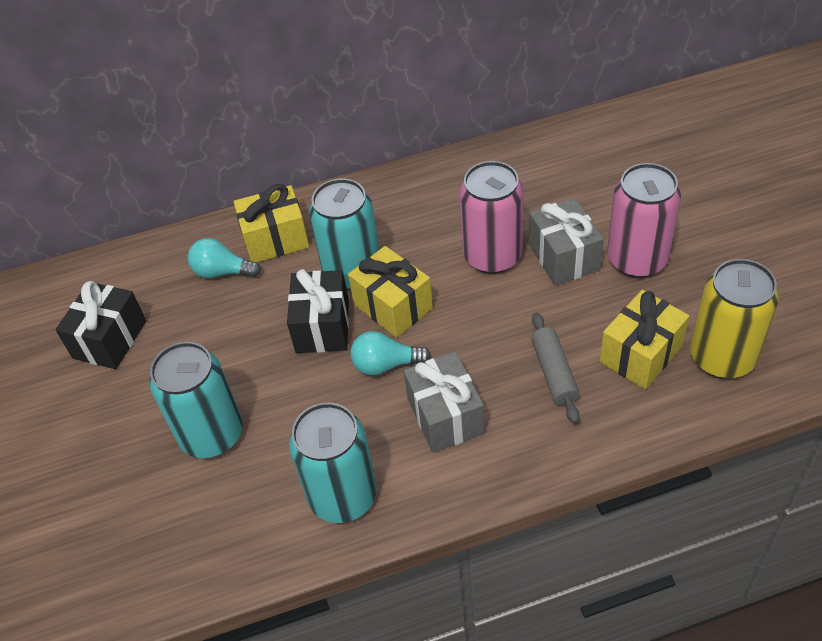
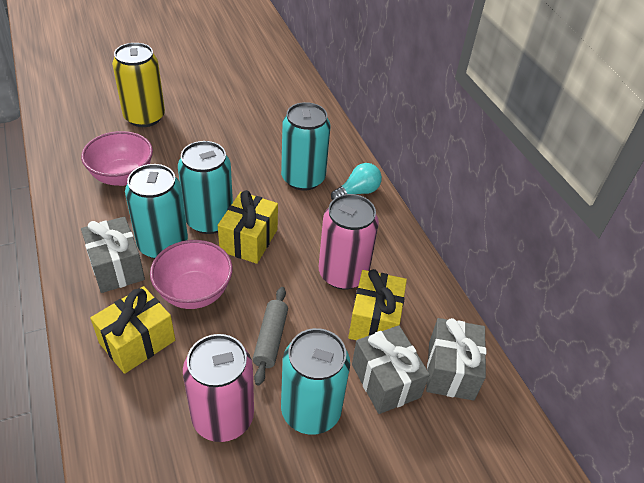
black gift: [55,281,146,369] [287,269,349,353] = 2 -> none = 0
grey gift: [404,352,485,453] [529,198,604,286] = 2 -> [81,217,145,293] [352,325,430,414] [426,318,486,400] = 3
pink bowl: none = 0 -> [81,131,153,186] [150,240,233,309] = 2
turquoise can: [149,342,243,458] [289,403,377,523] [309,179,379,290] = 3 -> [125,164,188,259] [178,141,233,234] [281,102,331,191] [281,328,350,435] = 4
turquoise light bulb: [188,238,261,278] [351,331,431,376] = 2 -> [331,163,382,200] = 1

